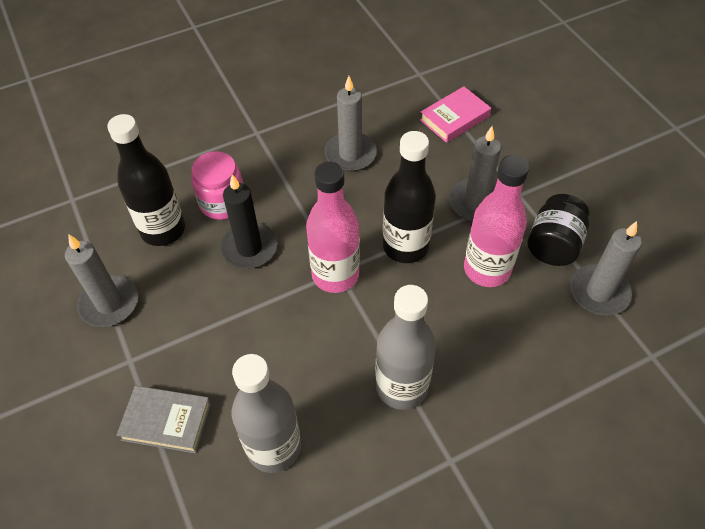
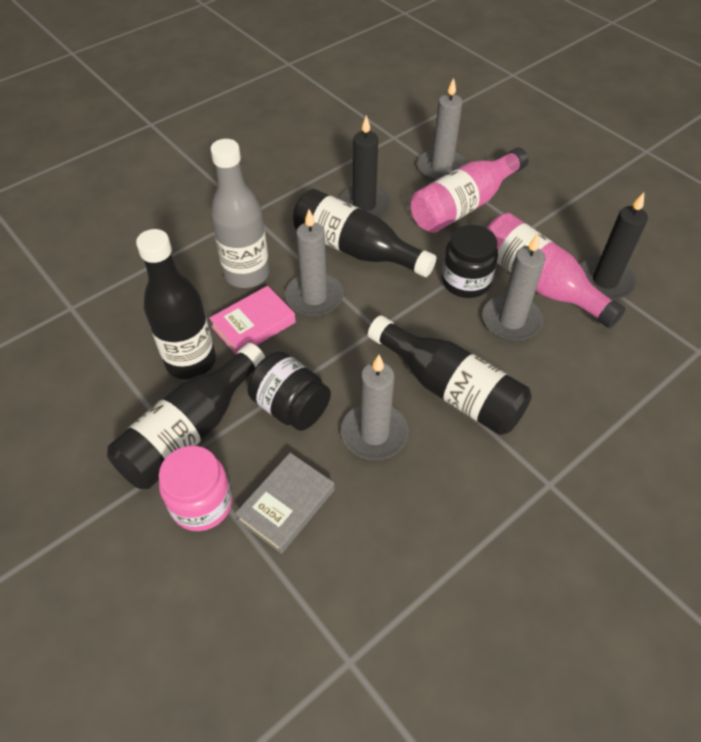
black bottle: [107,114,185,246] [383,131,436,263] = 2 -> [107,343,265,489] [136,229,216,379] [293,189,436,277] [368,315,532,435] = 4
black candle: [220,174,277,269] = 1 -> [339,115,391,217] [580,193,648,300] = 2
black jar: [528,194,589,266] = 1 -> [248,351,331,431] [442,225,498,298] = 2
grey bottle: [232,354,301,473] [375,285,436,410] = 2 -> [210,139,270,288] = 1

